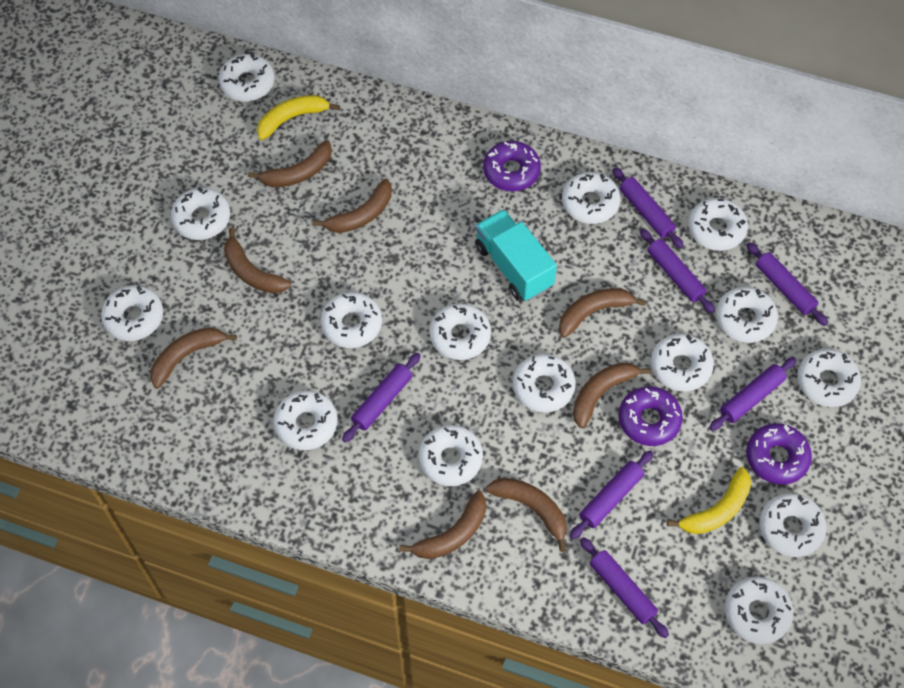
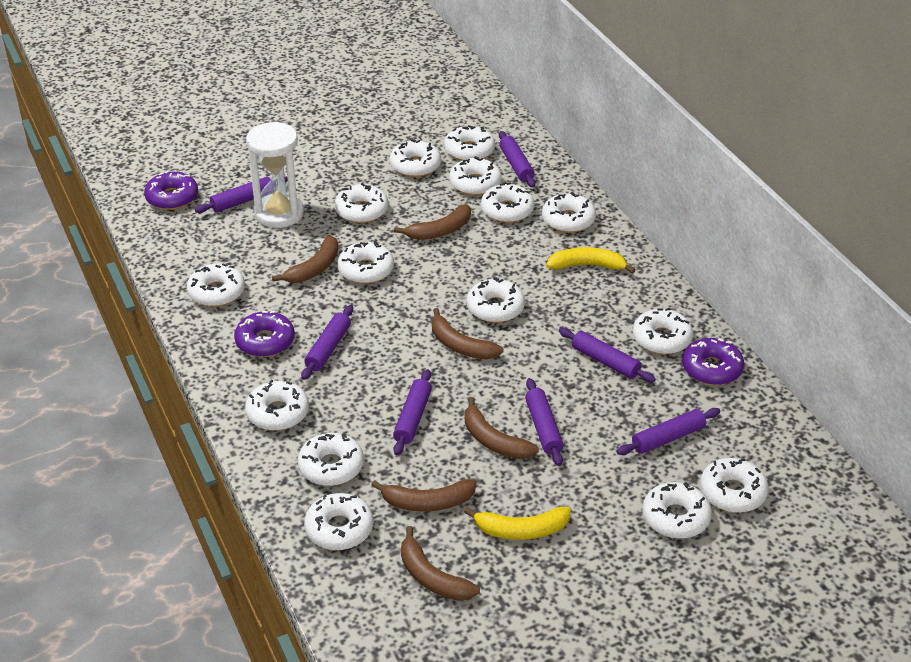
brown banana: [150,327,237,389] [224,228,291,293] [248,140,332,187] [313,178,392,233] [399,491,486,559] [486,478,567,552] [559,288,646,338] [573,362,651,428] = 8 -> [272,235,338,283] [372,479,477,512] [394,204,471,240] [401,526,480,601] [432,308,504,360] [465,397,539,459] = 6
turquoise truck: [475,209,557,301] = 1 -> none = 0
white hourglass: none = 0 -> [246,122,304,228] = 1

